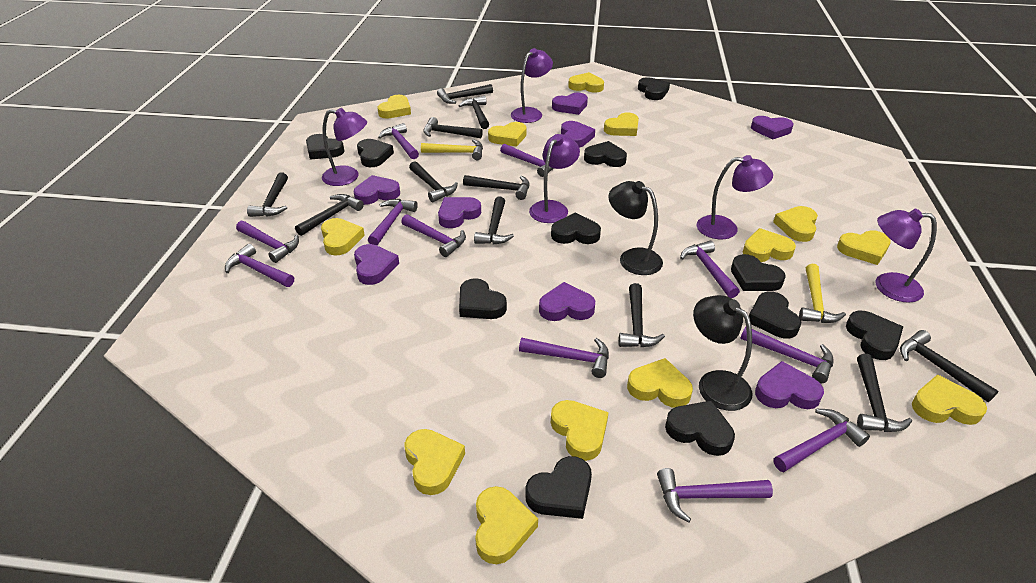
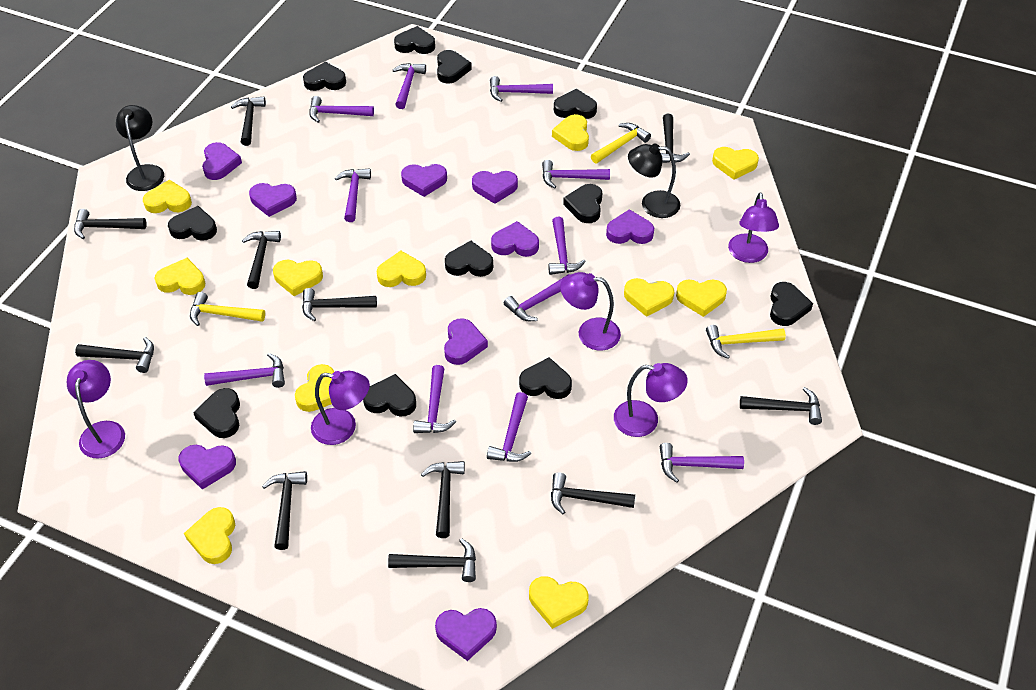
purple heart: [354,175,400,205] [354,244,399,285] [438,197,481,228] [539,282,595,321] [552,92,588,115] [561,121,595,148] [751,116,794,139] [755,361,824,409] = 8 -> [179,445,236,489] [202,142,242,180] [249,183,297,217] [401,164,447,197] [435,608,497,661] [444,318,488,365] [472,171,518,204] [491,221,539,257] [606,209,654,244] = 9
yellow hammer: [421,139,483,160] [799,264,846,323] = 2 -> [190,292,265,326] [591,123,651,163] [706,325,786,359] = 3
yellow heart: [321,218,365,255] [378,95,411,119] [405,429,465,495] [475,486,538,564] [488,122,527,147] [551,400,609,461] [568,72,604,93] [604,112,639,136] [627,358,693,408] [743,228,796,262] [773,206,818,242] [837,230,891,265] [912,374,987,425] = 13 -> [143,180,192,213] [154,258,205,295] [184,507,235,564] [273,260,323,296] [295,364,334,412] [376,251,426,287] [529,576,589,629] [552,114,589,151] [624,278,674,317] [676,279,727,317] [712,147,759,180] = 11

